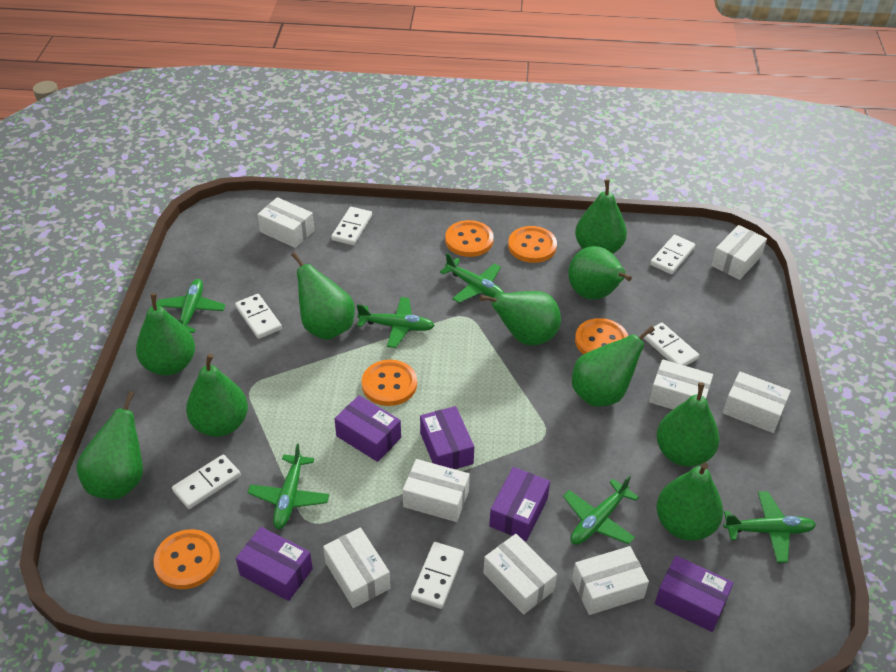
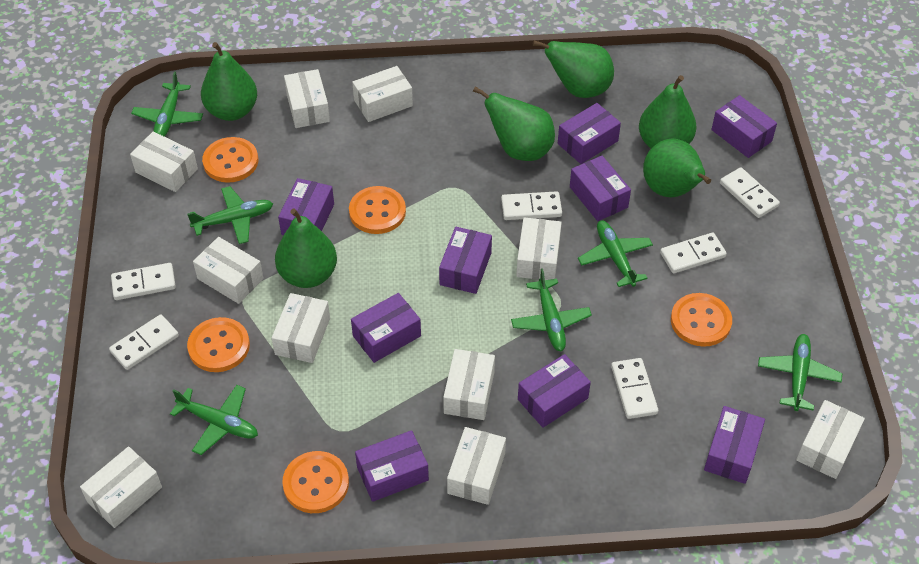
green pear: [77,391,143,499] [136,293,195,376] [186,354,248,437] [291,252,355,340] [480,291,561,345] [568,246,632,299] [572,326,655,407] [575,179,627,254] [656,382,719,467] [656,462,723,541] = 10 -> [201,42,257,121] [275,208,337,288] [473,86,555,161] [533,40,614,98] [639,75,696,148] [643,138,711,197] = 6
purple box: [236,527,313,601] [334,395,401,462] [420,406,474,469] [489,467,550,541] [655,555,733,632] = 5 -> [278,178,334,235] [351,293,421,363] [355,430,429,502] [439,227,492,294] [518,354,591,428] [558,103,621,164] [570,156,631,221] [704,406,765,484] [711,95,777,158] = 9
white box: [257,197,314,248] [323,528,391,608] [403,459,470,522] [483,534,557,615] [572,546,649,615] [649,359,713,409] [711,225,767,280] [723,372,791,433] = 8 -> [80,446,162,528] [130,131,198,192] [193,237,264,304] [272,293,330,363] [284,69,330,128] [352,66,413,122] [443,349,495,420] [447,427,506,505] [516,217,562,280] [796,400,865,479] = 10

